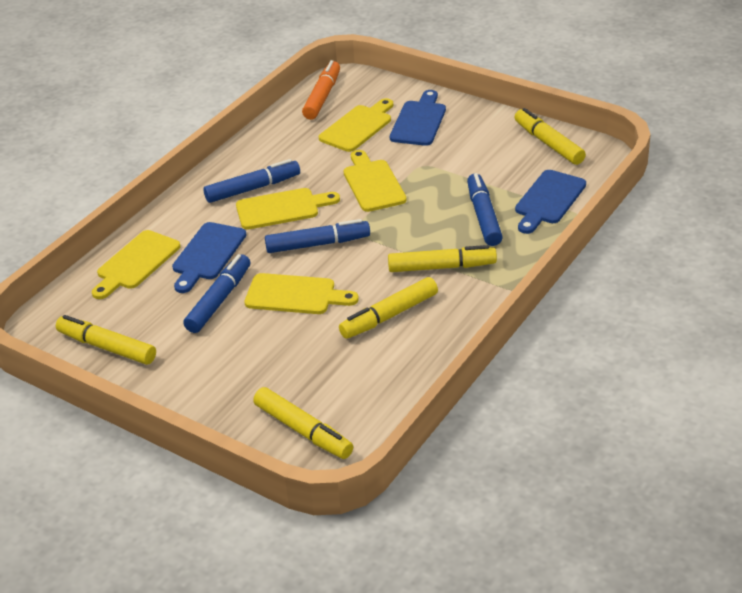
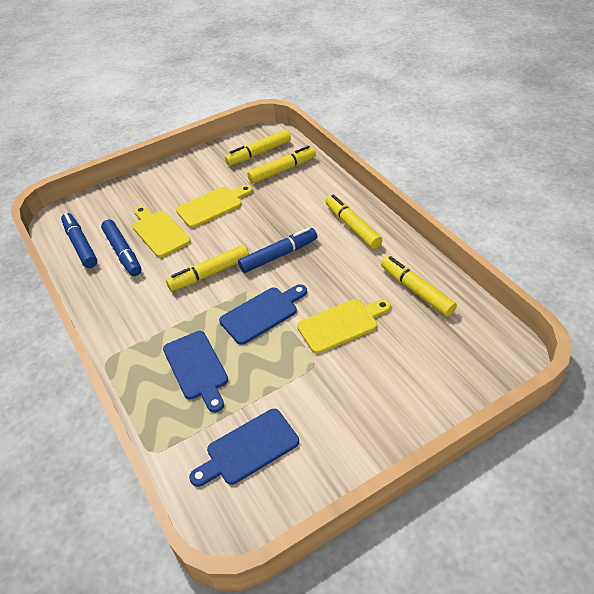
blue marker: [183,254,250,333] [203,159,300,203] [265,219,370,253] [467,173,503,246] = 4 -> [61,213,97,268] [101,219,141,276] [238,227,317,273] = 3
orange marker: [302,60,340,120] = 1 -> none = 0
yellow cutting board: [92,230,180,299] [236,188,340,230] [245,273,359,314] [319,98,393,152] [343,150,407,212] = 5 -> [132,206,191,258] [176,185,253,228] [297,299,391,354] = 3

